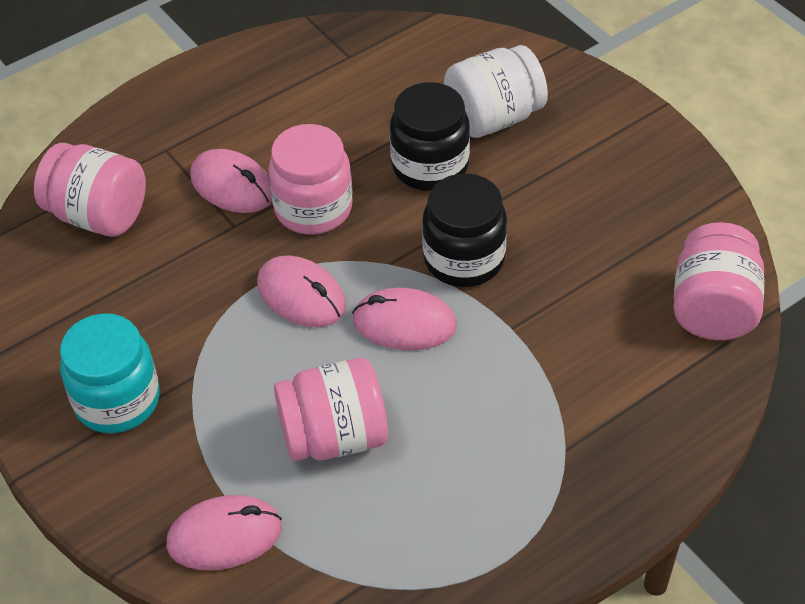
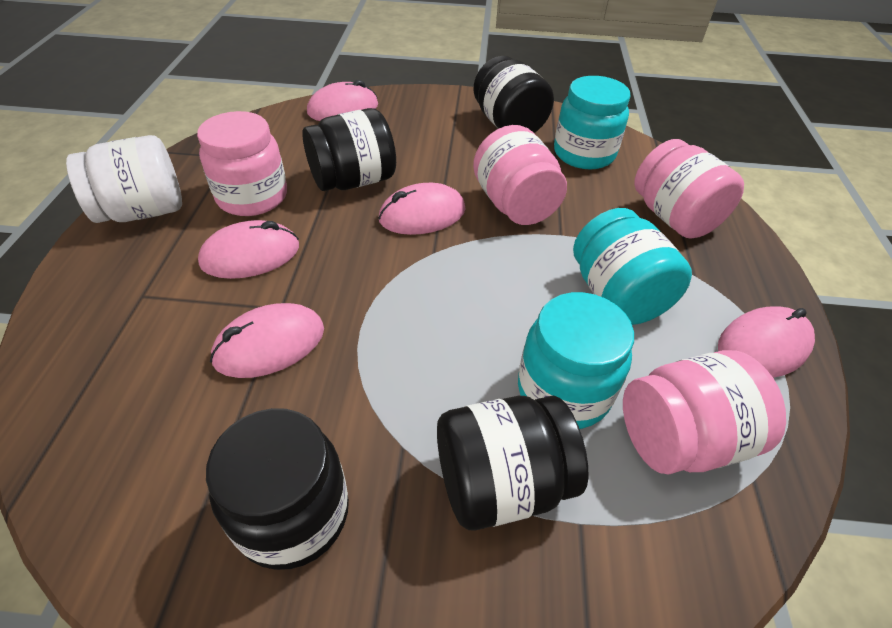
black jar: [390,82,470,191] [422,173,507,287] = 2 -> [206,408,349,570] [302,108,396,191] [437,396,588,531] [473,56,554,133] = 4
pink mouse: [166,495,282,570] [190,149,272,213] [257,256,346,327] [352,288,457,351] = 4 -> [198,220,299,279] [210,303,324,378] [307,80,378,121] [378,183,466,235] [718,306,815,378] = 5
turquoise jar: [60,313,160,433] = 1 -> [518,292,634,429] [554,76,630,169] [573,208,692,325] = 3

